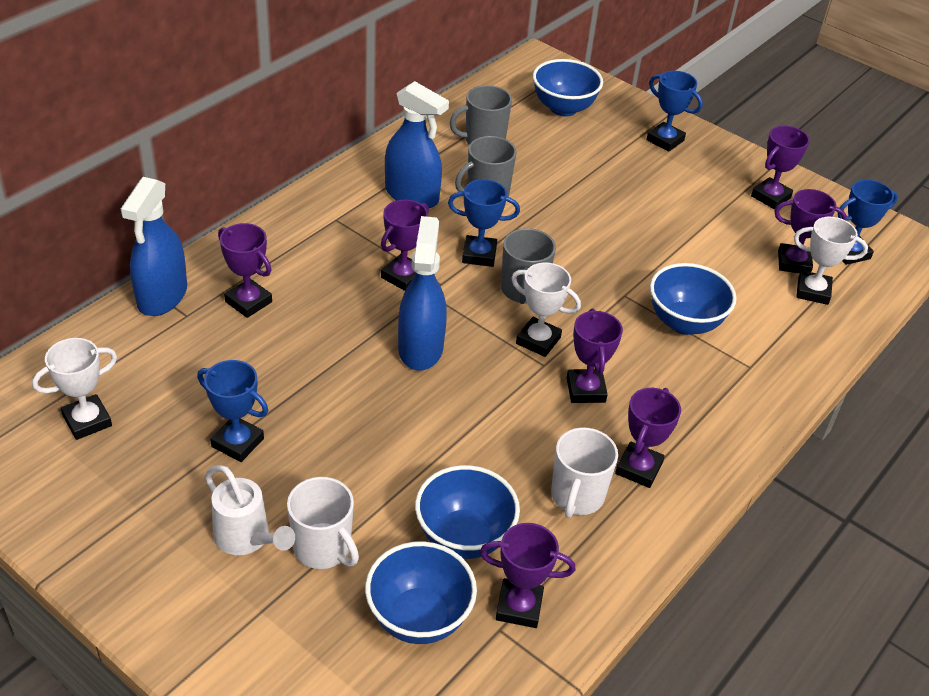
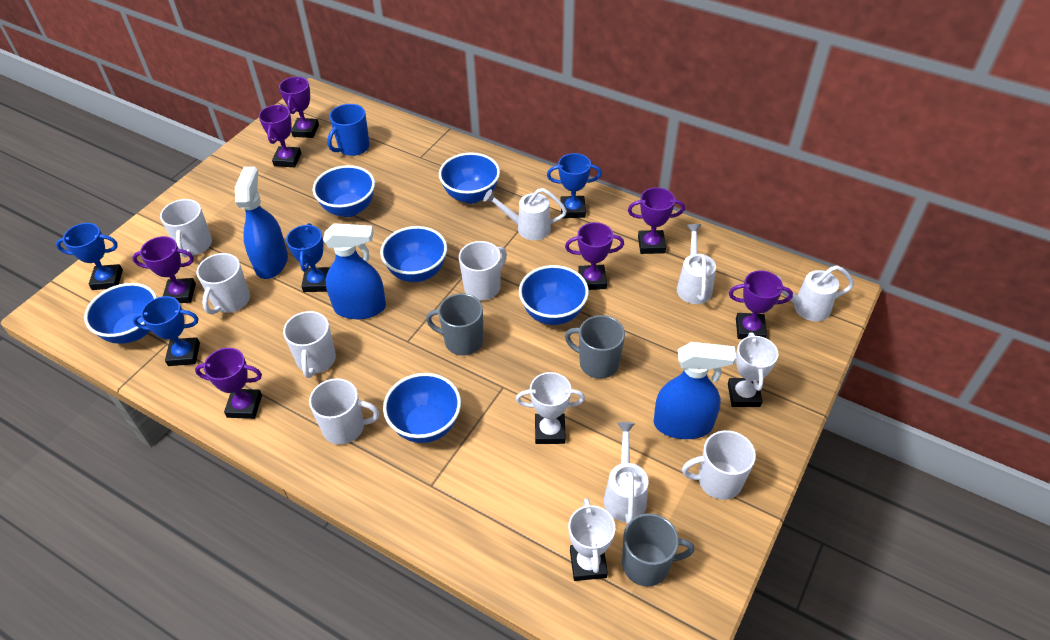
blue bowl: [365,541,477,644] [415,465,520,559] [533,59,603,117] [650,263,737,335] = 4 -> [84,283,157,344] [313,165,375,217] [380,226,447,282] [383,373,461,443] [439,152,500,204] [519,265,589,325] = 6
blue mug: none = 0 -> [327,104,370,156] = 1
white mug: [287,477,359,569] [551,427,618,518] = 2 -> [160,199,212,257] [197,253,250,315] [283,311,336,378] [309,378,379,445] [459,241,507,300] [682,430,756,500] = 6
white watering can: [205,465,295,555] = 1 -> [483,188,567,240] [604,422,649,524] [677,224,716,304] [778,265,854,321] = 4

